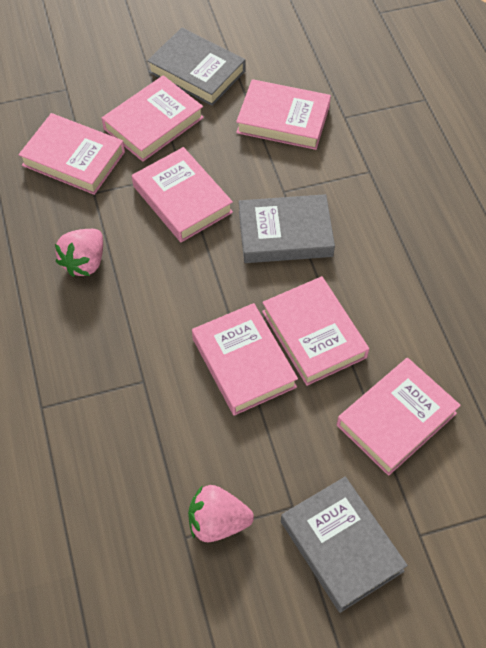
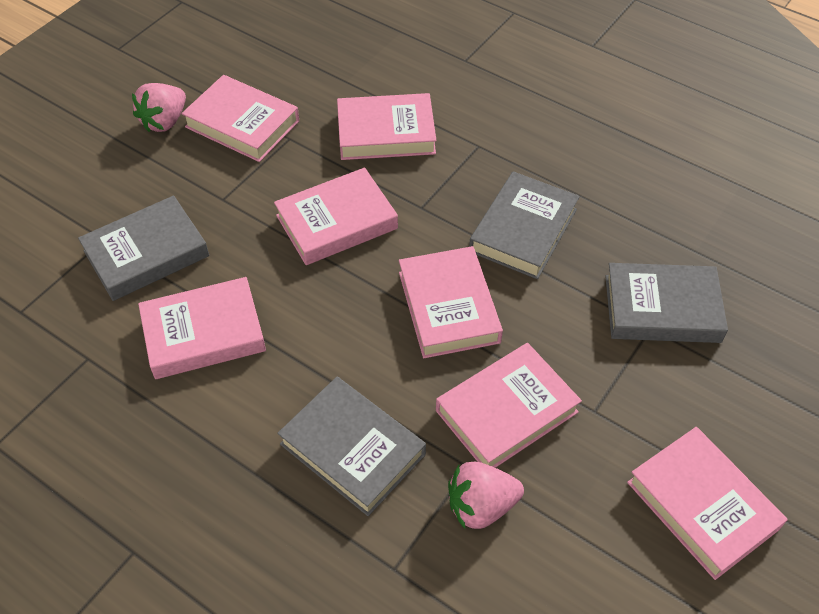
grey book: [147,28,245,106] [239,194,335,263] [281,476,408,613] = 3 -> [78,196,209,301] [277,377,426,516] [469,171,580,279] [605,263,728,343] = 4

